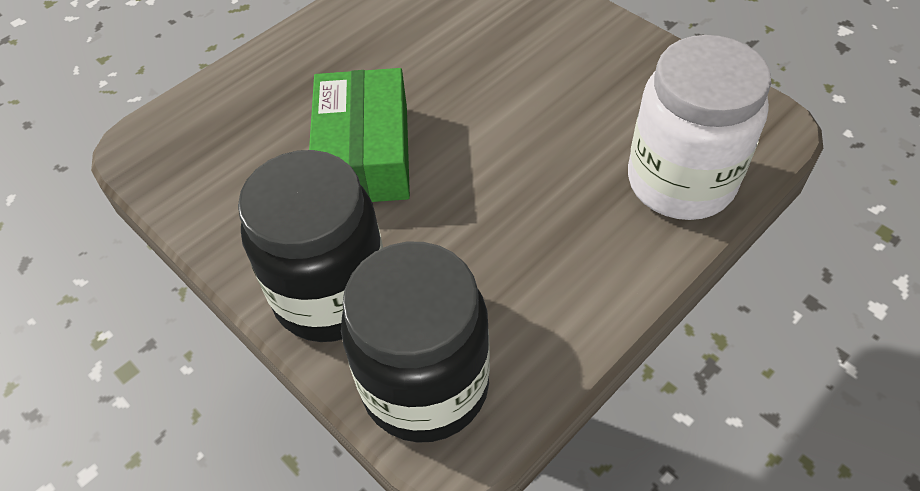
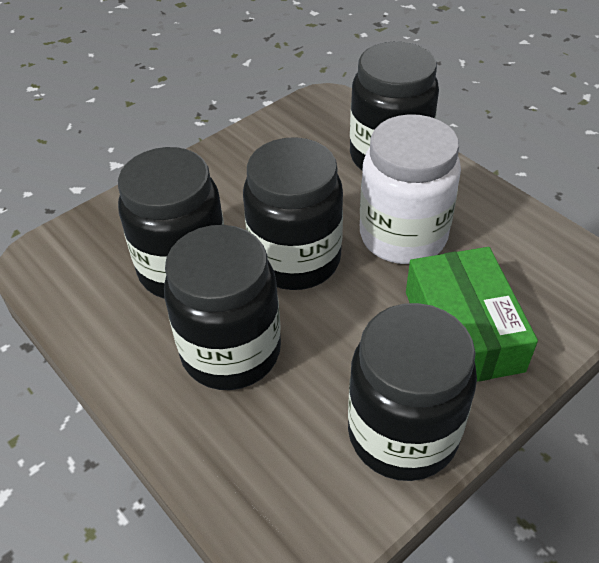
black jar: [238,150,383,342] [341,242,490,443] = 2 -> [118,147,224,299] [164,225,281,390] [243,137,343,290] [348,303,477,481] [350,42,439,171] = 5

